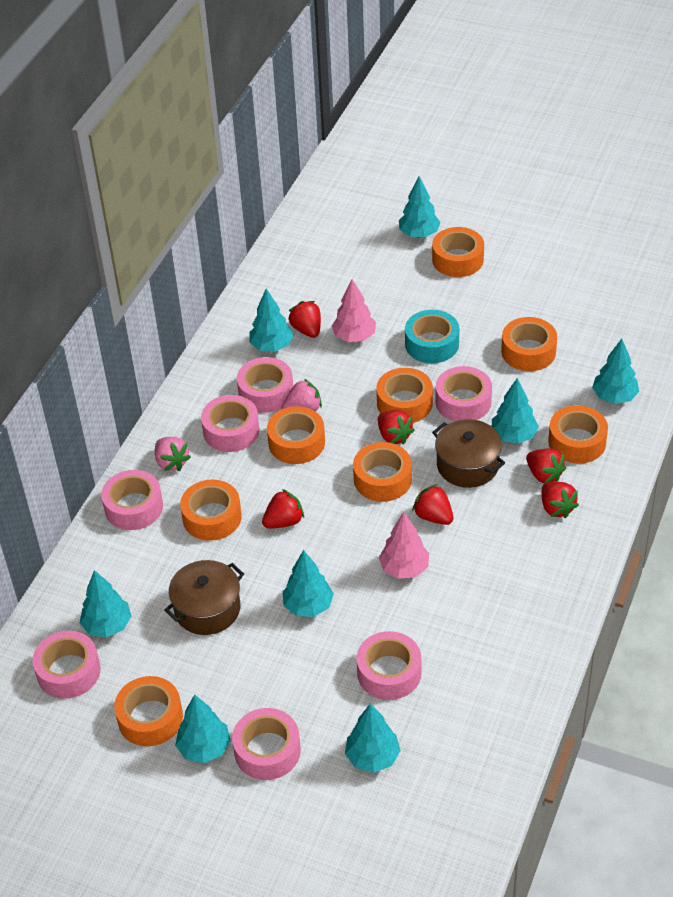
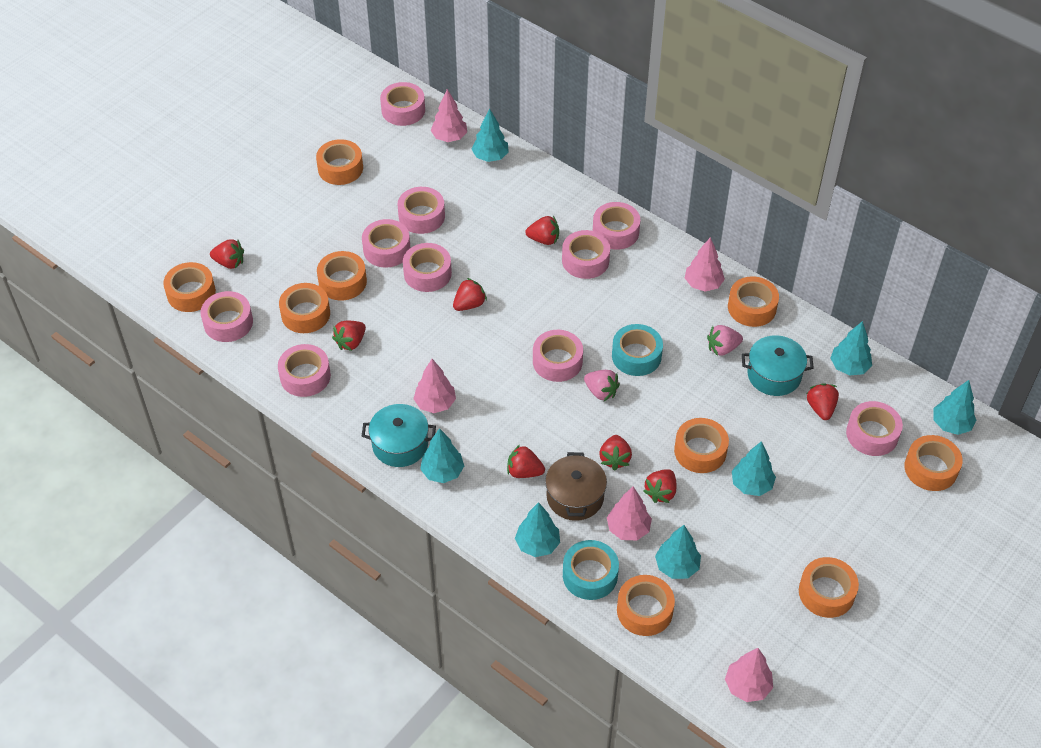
brown pot: [164,560,244,635] [432,419,505,488] = 2 -> [545,452,607,521] = 1
orange tape: [114,676,183,746] [180,480,242,541] [267,406,325,464] [353,442,412,502] [377,368,433,423] [432,227,484,277] [501,317,557,371] [548,405,608,464] = 8 -> [163,262,216,312] [279,283,330,333] [316,139,363,185] [317,251,367,300] [617,575,675,636] [674,418,729,473] [728,276,779,327] [799,557,859,618] [904,435,963,491] = 9
pink tape: [32,631,101,699] [101,470,163,530] [201,395,260,452] [232,708,301,780] [237,357,293,413] [357,631,421,700] [435,366,492,421] = 7 -> [201,291,253,342] [278,344,331,397] [362,219,410,268] [380,82,425,126] [398,187,445,234] [403,243,452,292] [533,330,583,382] [562,230,610,279] [593,202,640,250] [846,401,903,456] = 10
pink tree: [332,279,376,342] [379,512,429,579] = 2 -> [413,359,456,413] [430,89,467,142] [607,487,652,540] [685,237,725,292] [725,648,773,702] = 5
red strawberry: [262,489,304,529] [288,301,321,338] [378,410,415,444] [412,484,453,525] [526,448,566,484] [542,482,579,519] = 6 -> [210,239,244,269] [332,321,366,351] [453,278,487,311] [507,445,545,478] [525,216,559,245] [599,435,632,471] [643,469,677,503] [807,383,839,420] = 8
turquoise pot: none = 0 -> [362,404,436,467] [742,335,814,396] = 2
turquoise tape: [405,310,459,363] = 1 -> [563,540,619,600] [612,324,663,376] = 2
turquoise tree: [80,570,132,637] [175,694,231,763] [249,288,293,352] [282,550,334,617] [345,703,401,773] [399,176,441,238] [492,378,539,444] [592,339,639,404] = 8 -> [420,428,464,483] [472,108,509,162] [515,502,560,557] [655,525,701,579] [732,441,776,496] [830,321,872,376] [933,380,976,435] = 7

